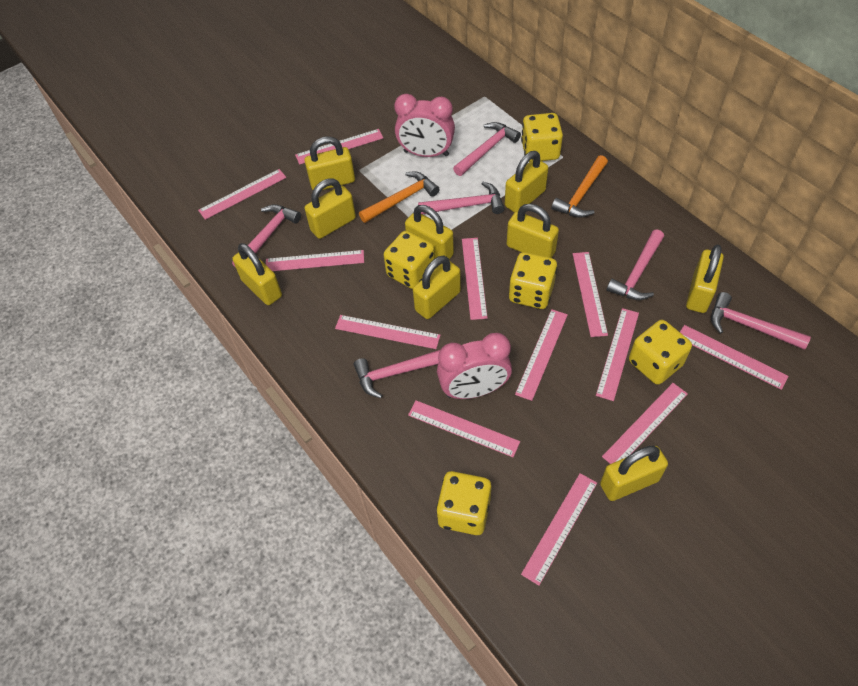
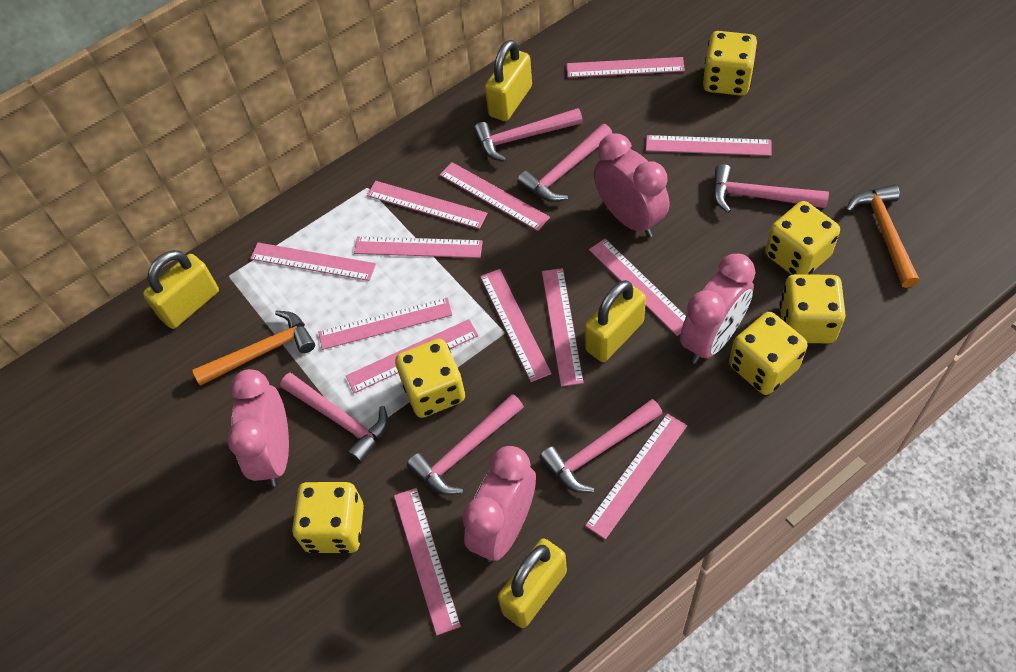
pink clock: [394,94,455,157] [437,333,512,399] = 2 -> [227,369,289,486] [462,446,536,562] [594,133,669,237] [680,254,756,363] = 4
pink ruler: [198,169,287,220] [266,250,364,271] [295,129,383,165] [335,315,441,349] [408,400,520,457] [462,238,488,320] [515,309,568,401] [521,473,597,586] [573,252,608,337] [596,308,639,401] [602,383,688,464] [680,325,789,390] = 12 -> [250,242,376,281] [318,297,452,350] [346,319,478,393] [354,236,483,258] [367,181,488,229] [394,488,461,636] [440,162,550,231] [480,269,552,382] [542,268,584,387] [567,57,685,78] [585,414,687,539] [589,239,686,336] [646,135,772,156] = 13
yellow dice: [384,231,435,289] [436,471,491,535] [509,252,557,309] [521,113,563,162] [629,320,692,385] = 5 -> [292,482,364,553] [395,339,465,418] [703,31,757,96] [729,312,808,395] [765,201,840,275] [779,274,846,343] = 6
yellow padlock: [233,243,282,305] [305,136,355,190] [305,179,356,239] [405,205,454,259] [413,256,461,319] [505,151,548,213] [507,204,559,258] [600,446,668,501] [686,245,724,313] = 9 -> [143,250,219,329] [485,40,532,121] [498,538,567,628] [585,280,646,362] = 4

